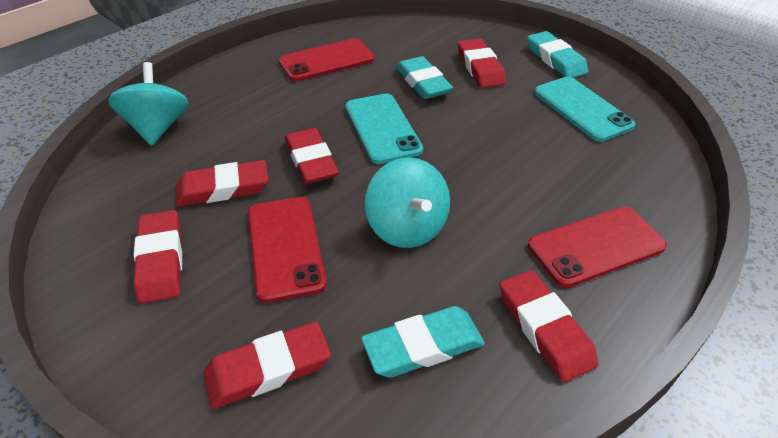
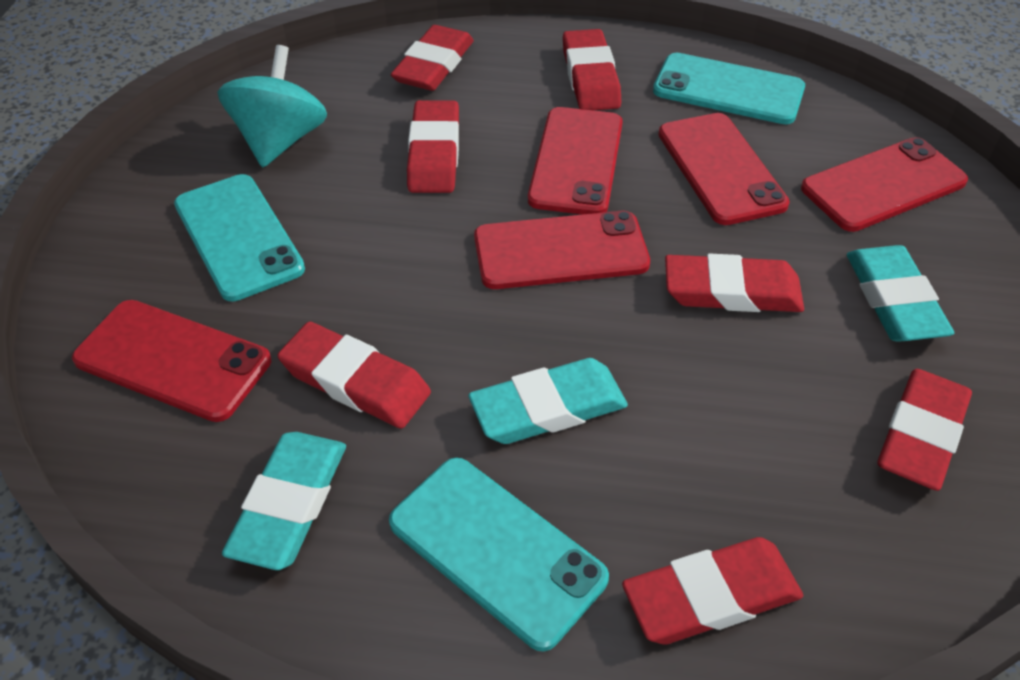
red eraser: [133,210,182,304] [175,160,268,206] [203,322,331,409] [285,128,339,184] [458,38,506,88] [500,270,598,382] = 6 -> [277,322,431,429] [391,25,474,91] [407,100,459,193] [563,29,621,110] [622,537,803,645] [665,253,804,312] [877,369,972,491] = 7
red phone: [248,197,327,303] [279,38,375,81] [528,206,667,288] = 3 -> [72,300,271,422] [474,211,650,289] [528,107,623,215] [658,113,790,225] [801,137,968,232] = 5
turquoise phone: [345,94,423,164] [534,77,635,142] = 2 -> [174,174,305,301] [389,457,609,652] [653,53,805,124] = 3
turquoise spinning top: [108,62,189,146] [365,157,450,248] = 2 -> [217,45,327,167] = 1

